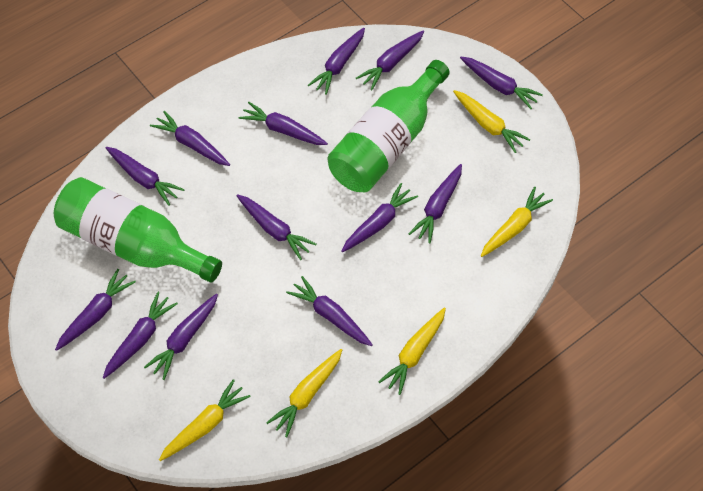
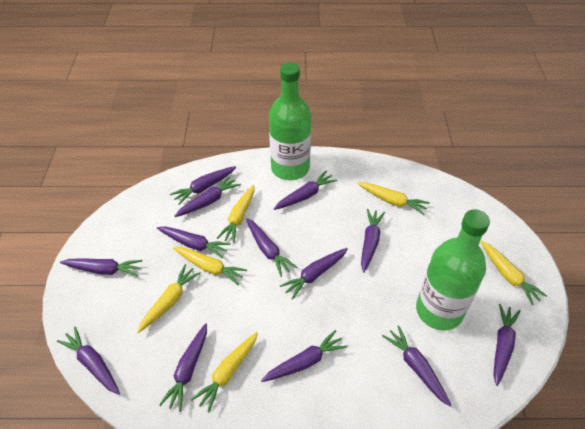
yellow carrot: [159,379,251,461] [266,349,342,437] [378,308,446,395] [453,90,530,153] [481,187,553,257] = 5 -> [137,264,201,333] [173,247,247,285] [191,332,258,412] [217,185,254,243] [357,182,430,215] [480,241,547,305] = 6

